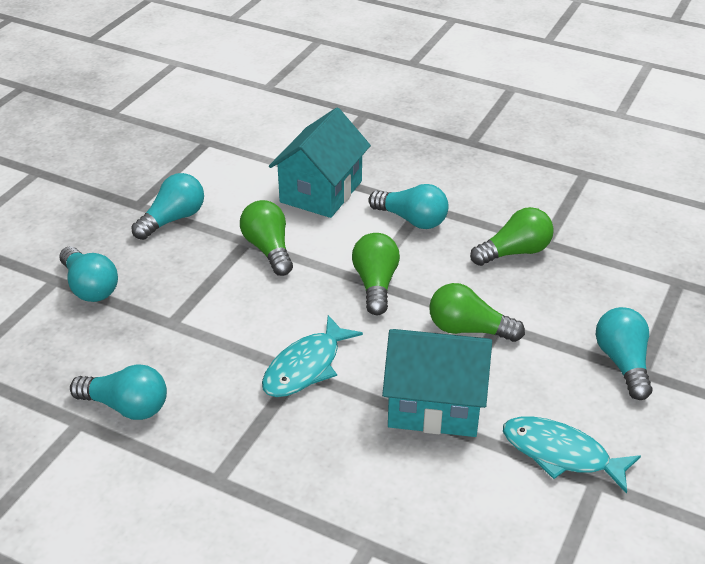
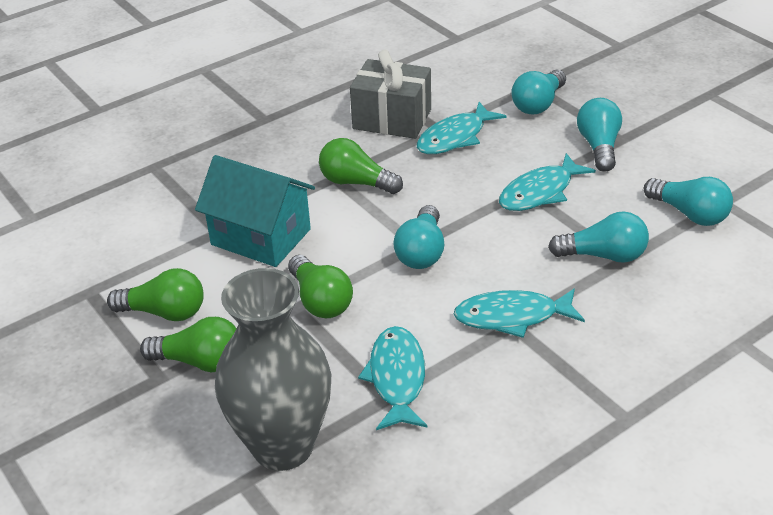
grey gift: none = 0 -> [350,49,431,139] = 1
grey vase: none = 0 -> [215,268,331,471] = 1
turquoise fish: [262,315,363,397] [503,417,641,494] = 2 -> [358,326,428,430] [417,102,506,154] [454,288,585,338] [499,153,596,211] = 4
turquoise house: [269,108,371,218] [382,329,492,437] = 2 -> [195,155,315,267] = 1

